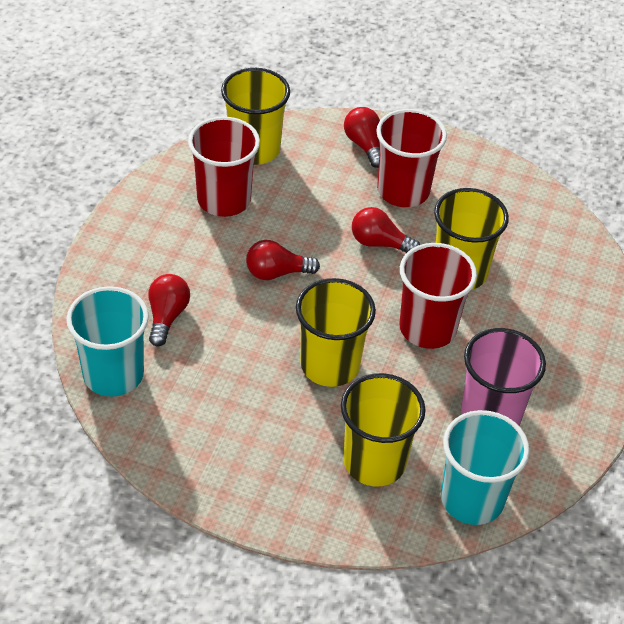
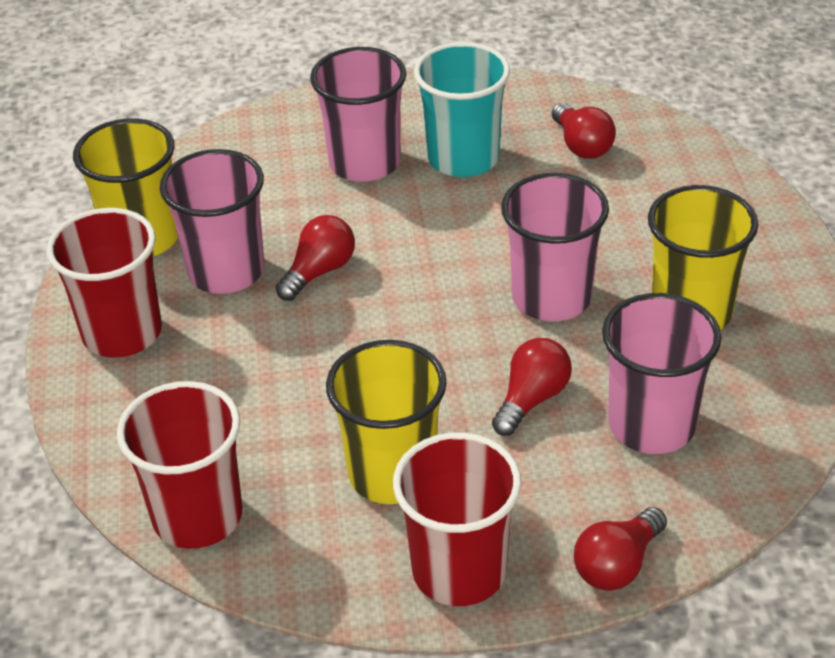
pink cup: [461,328,546,426] = 1 -> [160,149,264,294] [310,47,406,182] [501,173,609,321] [602,293,721,454] = 4
turquoise cup: [66,286,149,397] [441,410,530,525] = 2 -> [414,42,510,177] = 1
yellow cup: [221,68,290,165] [296,278,376,387] [341,373,426,486] [434,188,509,289] = 4 -> [73,118,178,256] [326,340,447,504] [648,185,758,330] = 3

